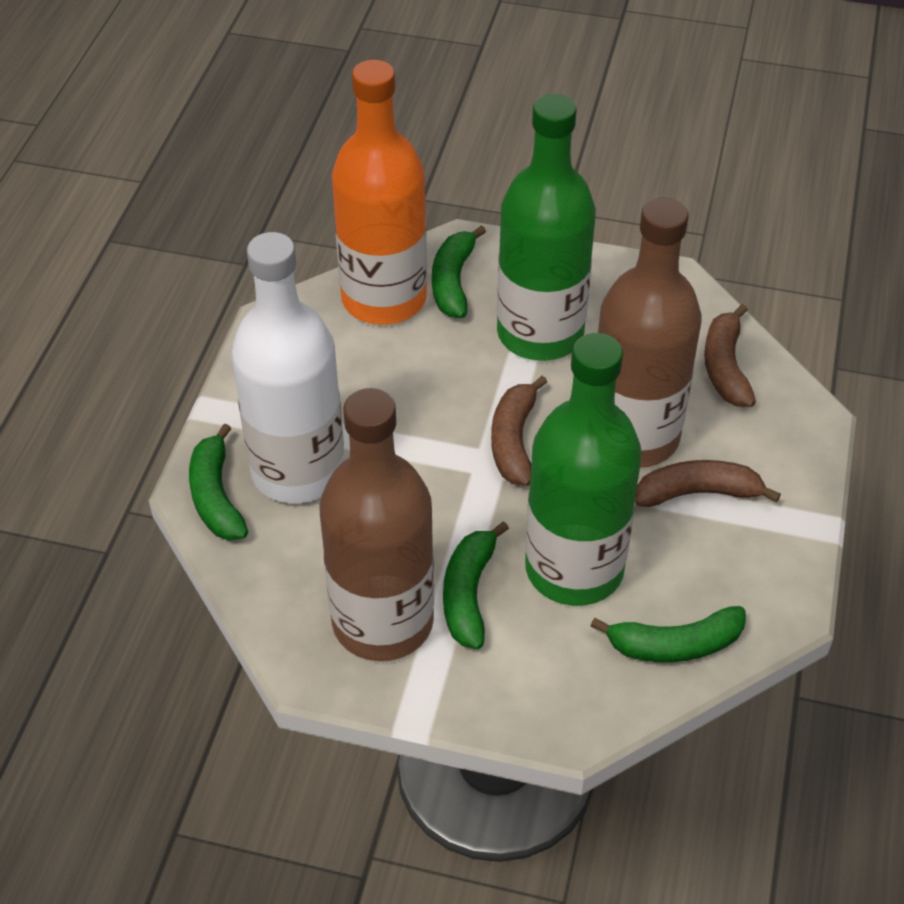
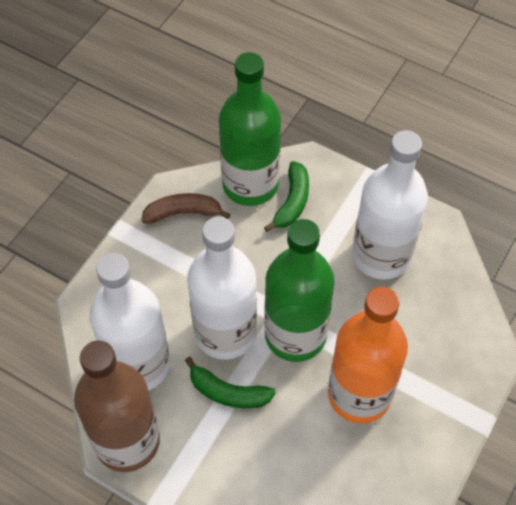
brown banana: [491,376,547,486] [635,460,781,507] [704,304,756,407] = 3 -> [141,193,231,224] = 1
brown bottle: [320,388,434,661] [598,197,701,468] = 2 -> [74,341,160,472] = 1
green banana: [189,423,248,540] [432,225,486,318] [443,521,509,649] [591,606,746,662] = 4 -> [185,357,276,409] [264,161,309,232] = 2
white bottle: [231,232,345,503] = 1 -> [90,253,170,391] [187,217,257,360] [352,130,428,279] = 3

